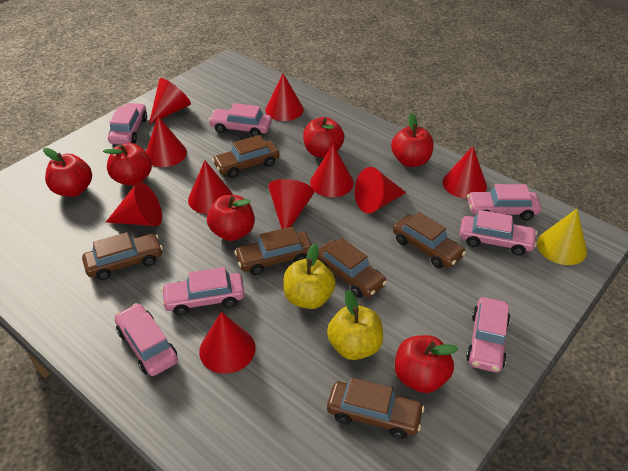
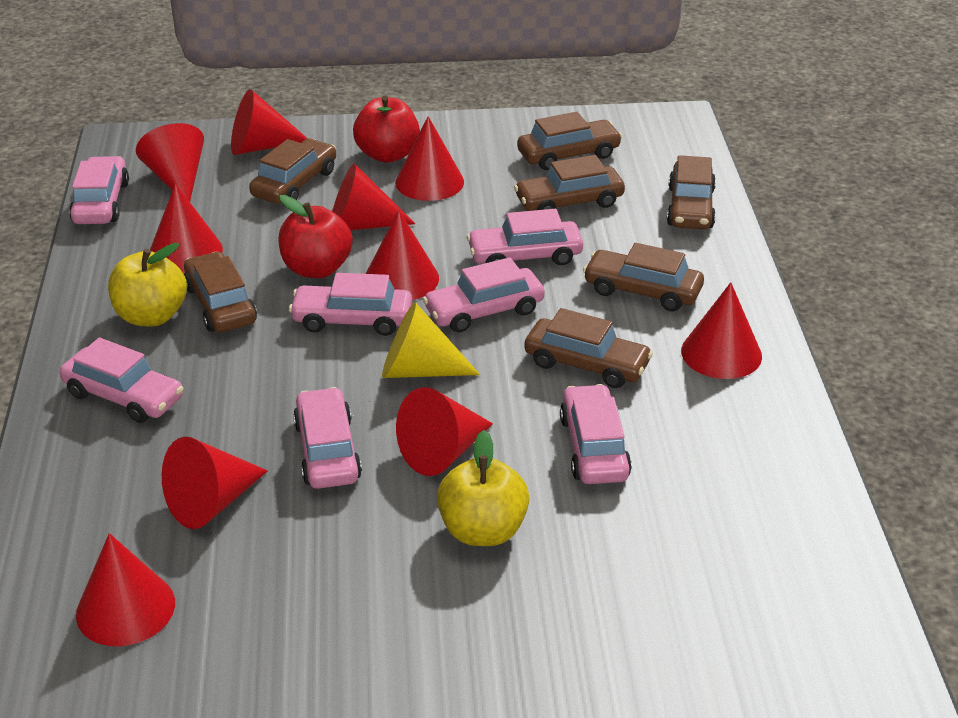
brown car: [82,232,163,280] [212,135,280,178] [234,227,312,275] [317,238,387,298] [327,378,425,439] [393,212,466,268] = 6 -> [184,251,257,332] [249,139,336,204] [514,155,625,211] [517,112,623,170] [524,308,653,388] [583,243,704,312] [667,155,716,230] = 7
red apple: [43,148,92,197] [103,143,152,186] [207,195,255,241] [303,117,345,158] [391,113,434,167] [395,335,458,393] = 6 -> [278,195,353,278] [353,96,420,163] = 2

